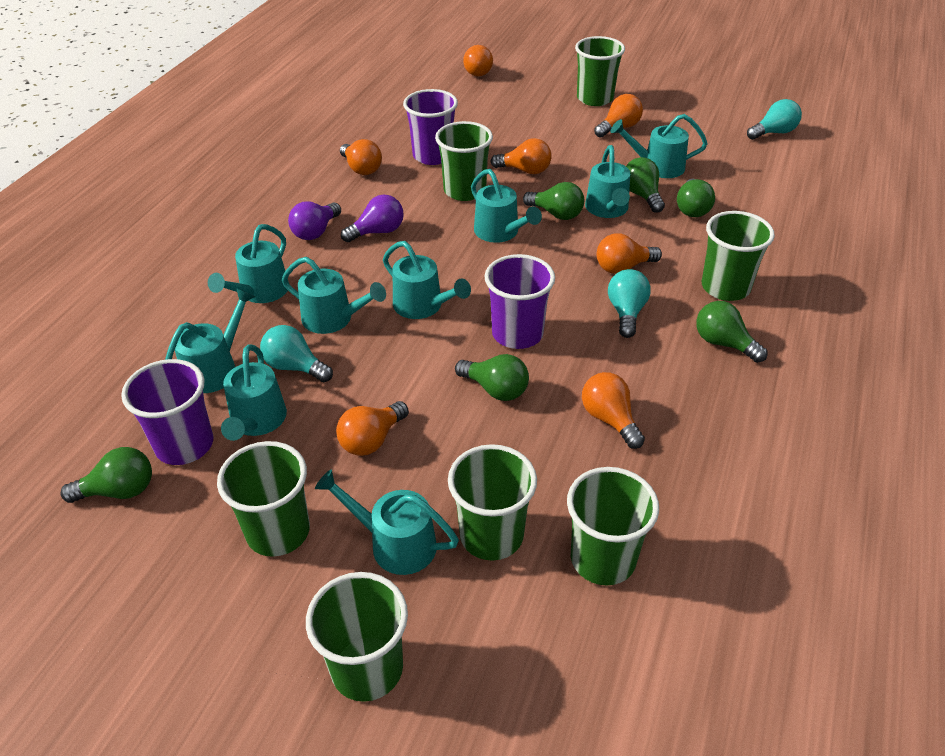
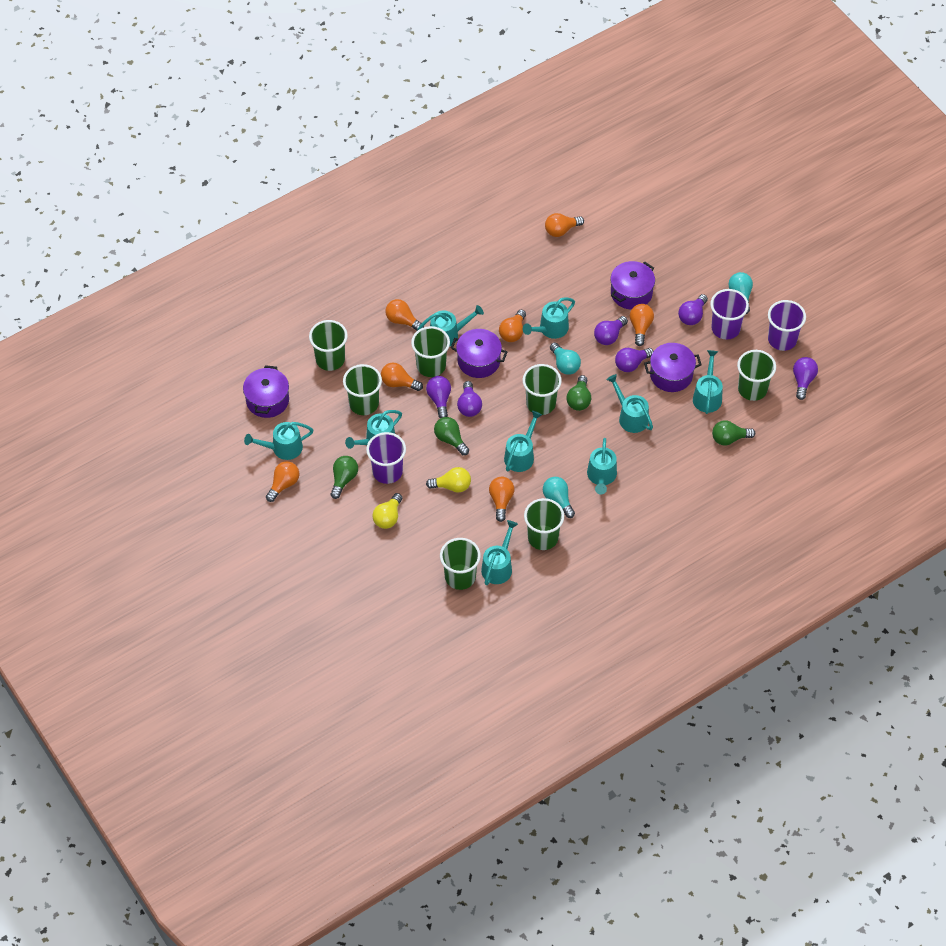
green light bulb: [60,447,152,503] [455,354,529,401] [523,182,584,220] [626,157,665,213] [677,179,715,217] [696,301,767,363] = 6 -> [331,456,358,499] [434,417,469,455] [566,375,591,411] [712,420,755,446] = 4
purple light bulb: [288,201,341,240] [341,195,404,242] = 2 -> [426,376,451,418] [457,381,482,417] [594,316,628,345] [615,348,654,372] [678,294,708,325] [793,357,818,400] = 6
purple pot: none = 0 -> [243,365,289,418] [451,329,507,378] [611,261,655,310] [644,343,702,392] = 4
yellow light bulb: none = 0 -> [372,493,402,529] [426,467,471,493] = 2

